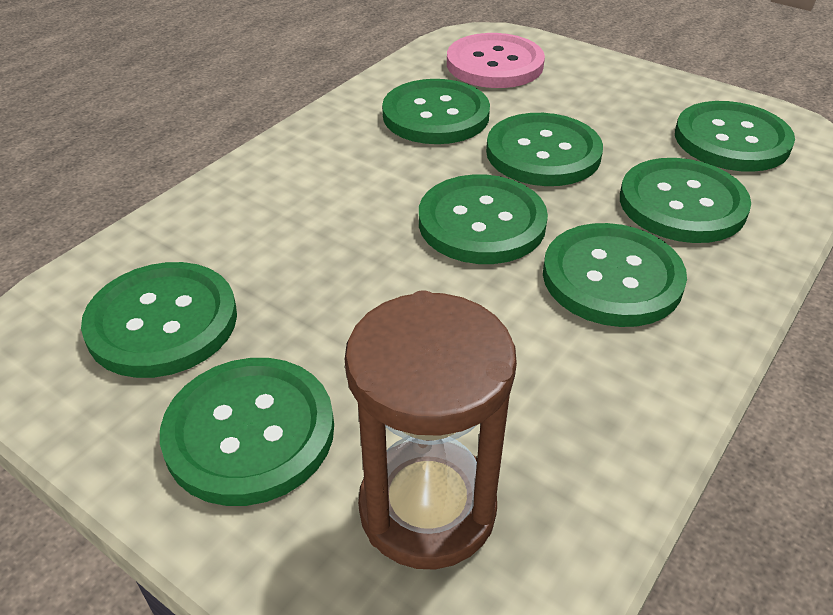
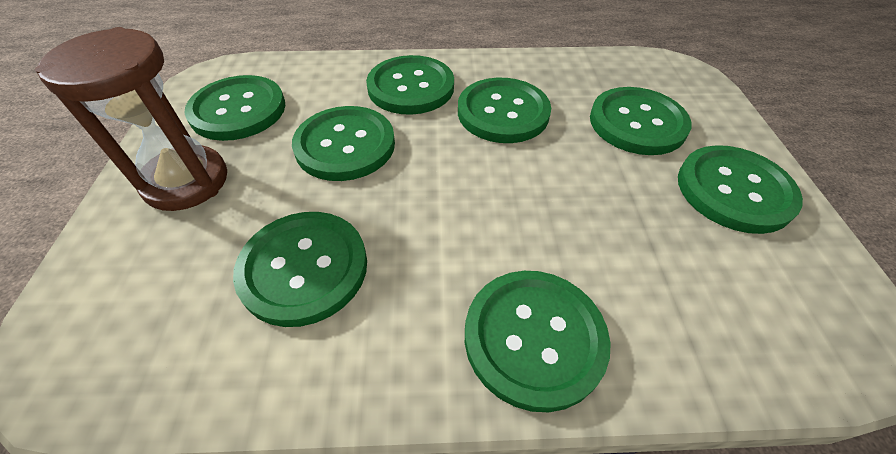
pink button: [447,33,545,88] = 1 -> none = 0

